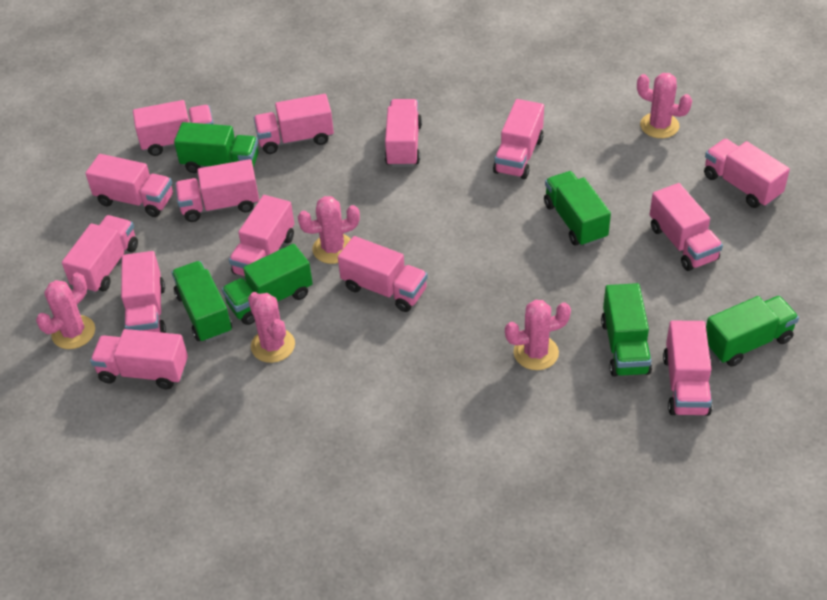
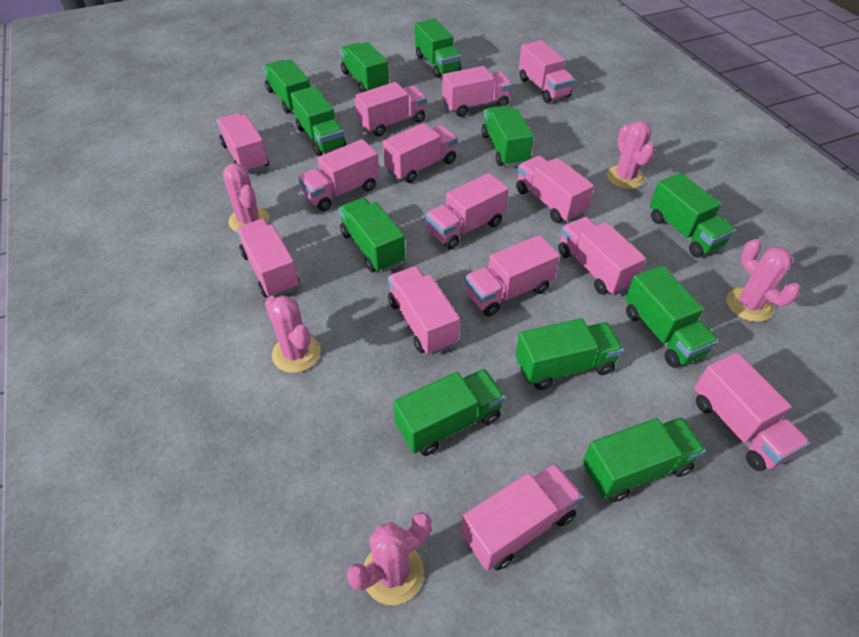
green truck: [171,261,232,343] [174,122,259,173] [222,244,313,325] [544,171,611,247] [601,283,652,377] [706,296,799,367] = 6 -> [263,59,310,114] [291,86,346,156] [339,198,405,273] [340,42,389,93] [393,369,505,456] [415,19,462,78] [481,105,533,167] [515,318,623,390] [582,417,706,502] [625,266,718,367] [650,173,735,257] = 11

